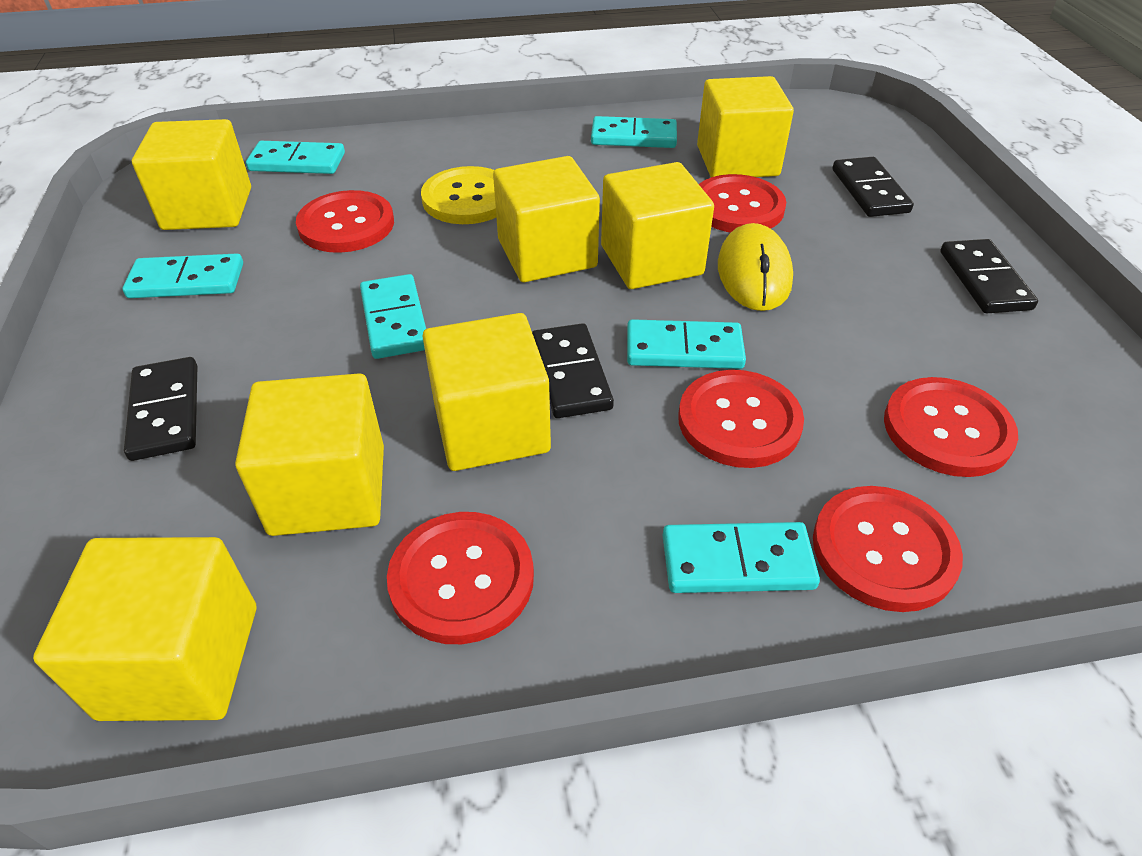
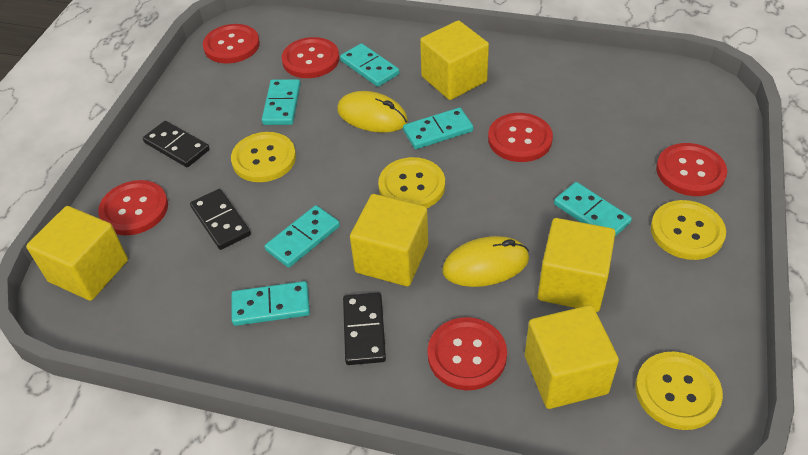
black domino: [124,357,197,461] [532,323,614,418] [832,157,914,217] [940,239,1038,313] = 4 -> [143,121,210,167] [190,189,251,250] [343,293,386,365] = 3
yellow button: [421,166,496,224] = 1 -> [231,132,296,182] [378,157,445,208] [635,352,723,430] [651,200,726,260] = 4
yellow cube: [33,537,256,721] [132,119,251,230] [235,373,384,536] [422,313,551,471] [493,156,600,282] [601,162,714,289] [697,76,794,177] = 7 -> [26,206,128,301] [350,194,428,286] [420,20,489,100] [525,305,619,409] [538,218,615,312] = 5
yellow mouse: [718,223,793,311] = 1 -> [337,91,408,133] [442,236,529,287] = 2

